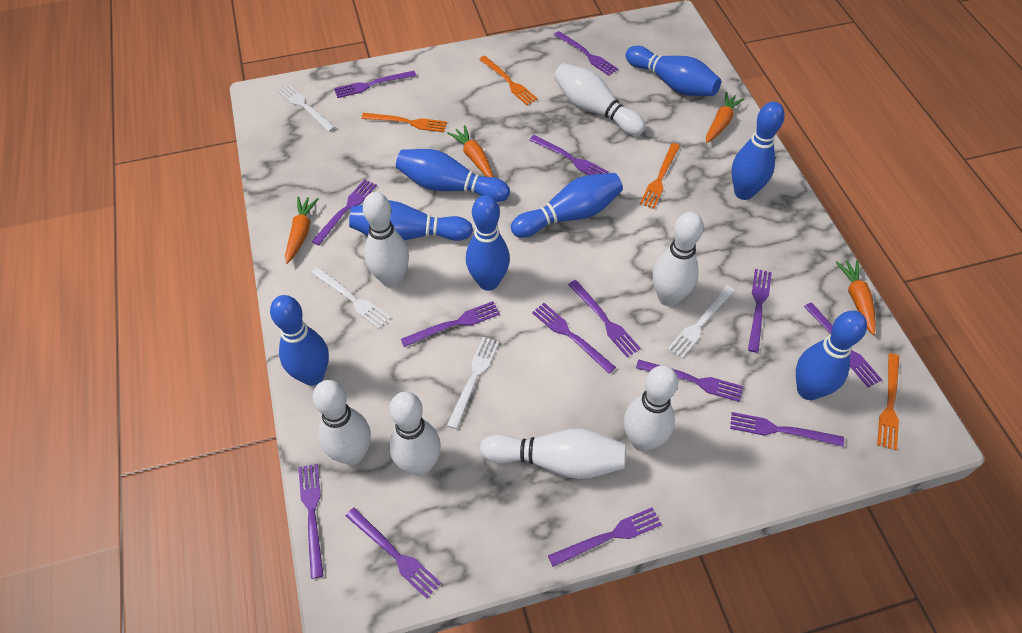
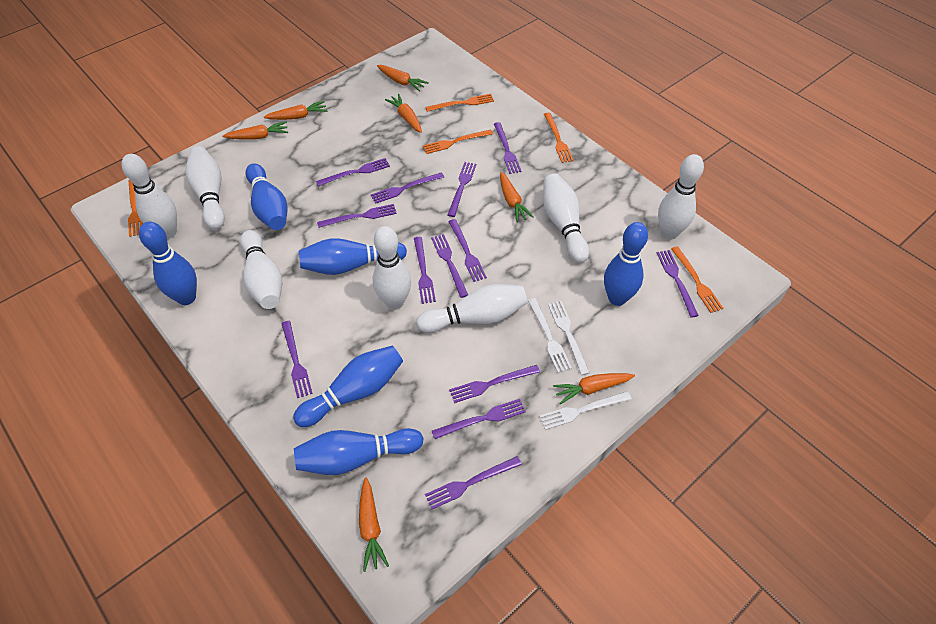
blue bowling pin: [270,295,329,386] [349,200,473,241] [396,149,510,202] [466,195,510,291] [511,173,623,238] [626,46,721,96] [731,102,785,200] [796,311,867,400] = 8 -> [139,222,197,305] [245,164,288,230] [293,346,403,427] [294,428,424,475] [299,238,407,275] [604,222,648,306] = 6
orange carrot: [285,196,319,264] [447,125,493,177] [706,92,745,143] [836,260,876,335] = 4 -> [223,122,288,140] [264,101,327,120] [359,478,389,572] [377,65,429,92] [385,94,422,133] [500,172,534,222] [553,373,635,404] = 7
orange fork: [361,113,447,132] [479,56,538,105] [640,143,680,209] [877,353,899,450] = 4 -> [128,180,142,237] [423,129,493,154] [425,94,494,112] [544,112,574,163] [671,246,724,313] = 5
purple fork: [298,464,324,579] [312,179,377,245] [334,71,416,98] [346,507,441,599] [401,301,500,347] [530,135,609,175] [532,303,616,374] [548,507,662,567] [554,31,618,76] [568,280,641,357] [636,359,743,402] [730,412,844,447] [748,269,772,353] [804,302,882,387] = 14 -> [281,321,313,398] [316,158,390,186] [317,204,397,228] [371,172,444,204] [414,237,436,304] [425,456,522,509] [431,234,468,298] [432,399,526,439] [448,162,476,217] [448,219,487,282] [449,365,540,403] [494,122,522,174] [657,250,699,317] = 13
white fork: [277,84,335,132] [312,267,390,329] [447,337,499,429] [668,285,735,359] = 4 -> [528,298,572,373] [539,391,632,430] [548,301,590,375] = 3

